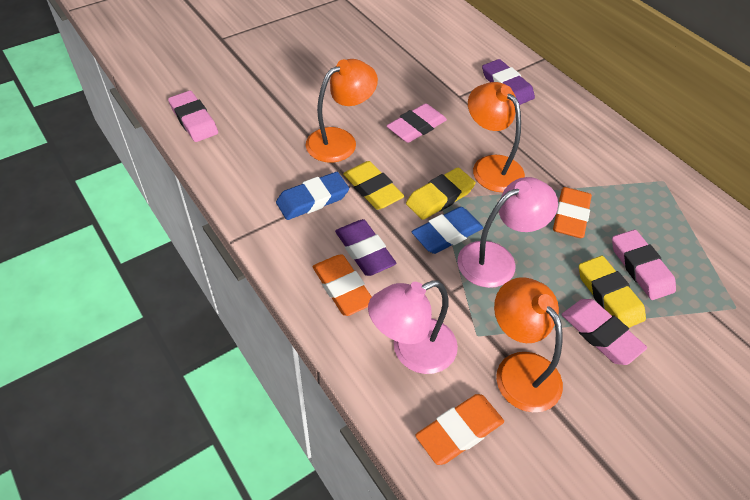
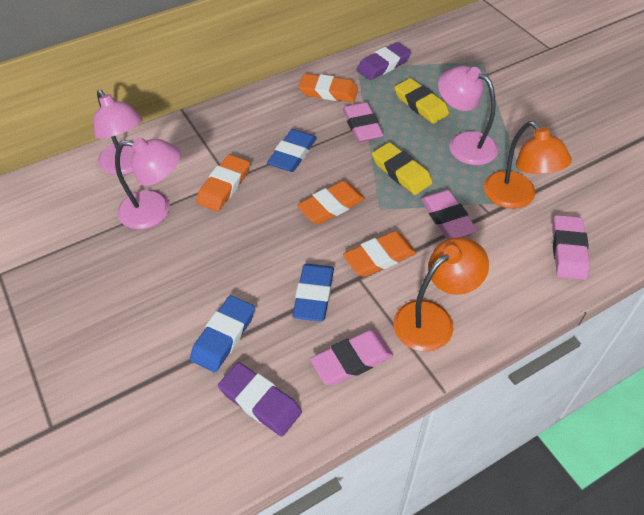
blue eraser: [276,172,349,220] [412,207,483,254] = 2 -> [190,296,255,372] [267,129,317,172] [292,264,334,322] = 3
orange eraser: [312,254,372,316] [415,394,504,465] [553,187,592,238] = 3 -> [196,155,250,211] [297,181,365,224] [298,74,358,102] [343,231,416,277] = 4
orange lamp: [306,59,378,163] [468,82,525,192] [494,277,563,412] = 3 -> [393,237,489,352] [484,121,572,209] = 2
pink lamp: [368,280,458,374] [457,177,558,288] = 2 -> [93,90,143,175] [115,137,181,229] [438,66,498,165] = 3
yellow eraser: [343,161,404,210] [406,167,476,220] [579,256,646,328] = 3 -> [372,142,433,195] [394,78,449,124] = 2

